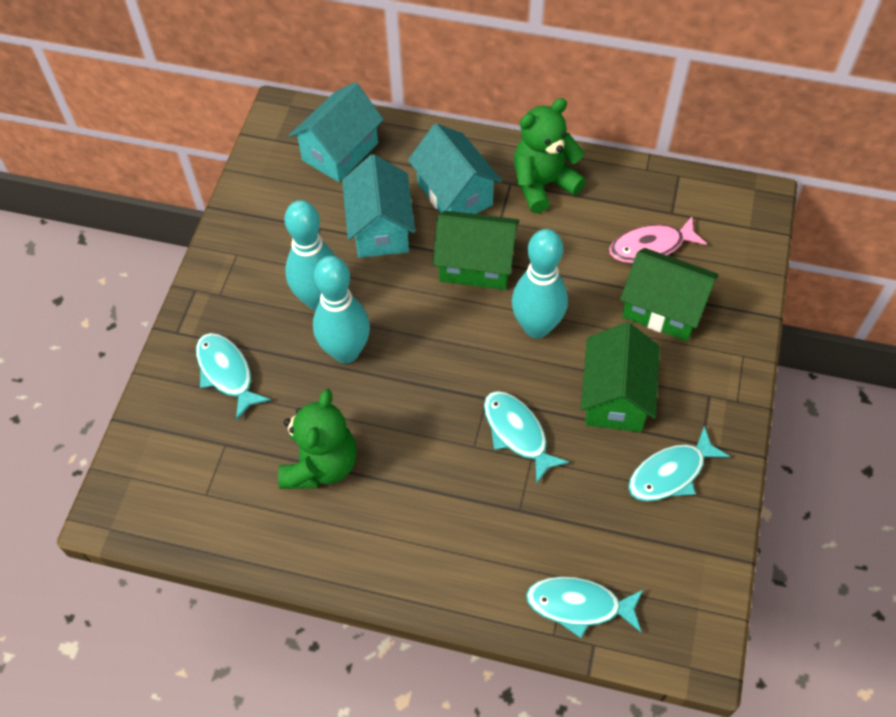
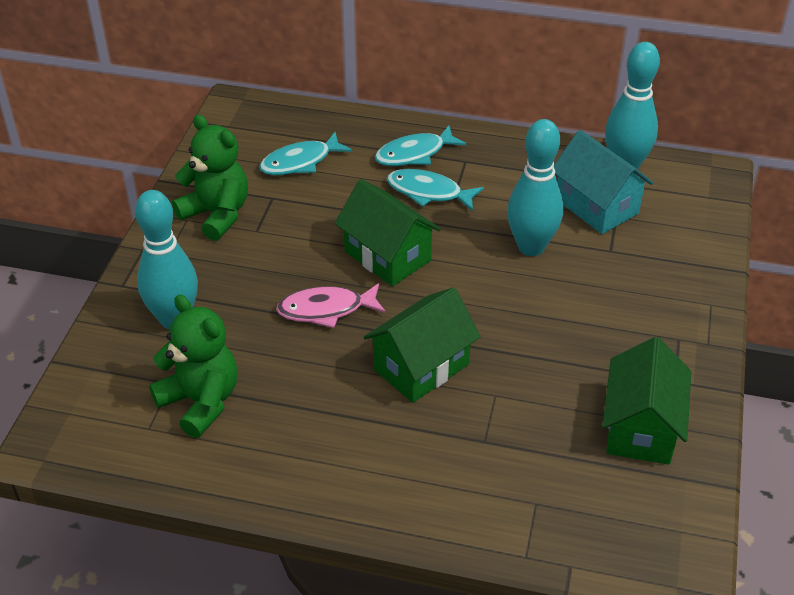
turquoise fish: [196,333,271,420] [484,391,569,484] [526,577,643,638] [628,426,730,501] = 4 -> [259,132,352,175] [375,125,466,166] [387,169,484,211] = 3
turquoise house: [289,82,384,182] [342,154,415,258] [408,124,502,214] = 3 -> [554,130,653,234] = 1

